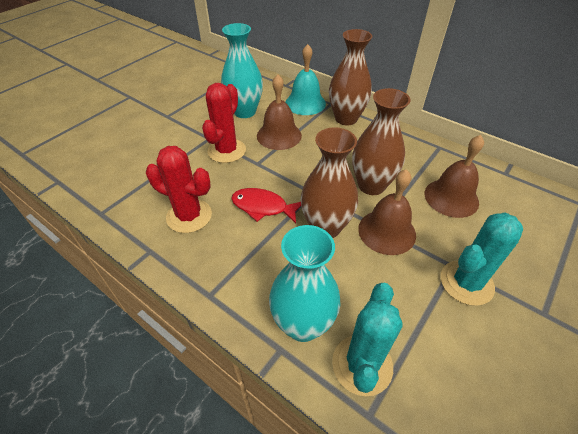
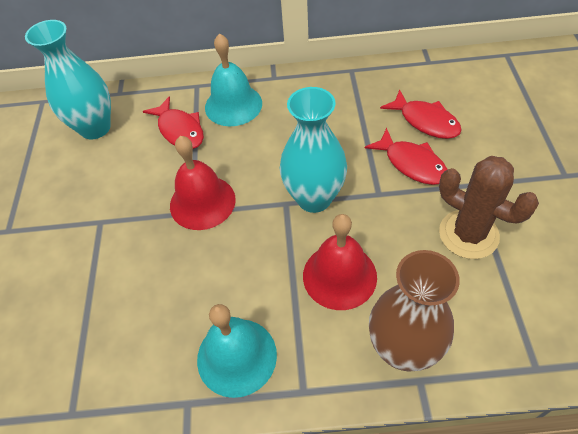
brown bell: [257,74,302,150] [358,169,416,255] [424,135,484,218] = 3 -> none = 0
brown cactus: none = 0 -> [439,156,539,259] = 1
brown vase: [301,127,358,238] [329,29,372,126] [352,88,410,195] = 3 -> [369,250,460,372] = 1
red bell: none = 0 -> [170,136,236,230] [303,214,377,310] = 2
red cactus: [146,146,212,233] [202,83,246,163] = 2 -> none = 0
red fish: [231,188,301,223] = 1 -> [143,96,204,149] [365,128,448,185] [380,89,462,139] = 3
turquoise bell: [285,44,326,115] = 1 -> [197,304,277,398] [205,33,262,127] = 2
turquoise cactus: [332,283,403,396] [441,213,523,306] = 2 -> none = 0

